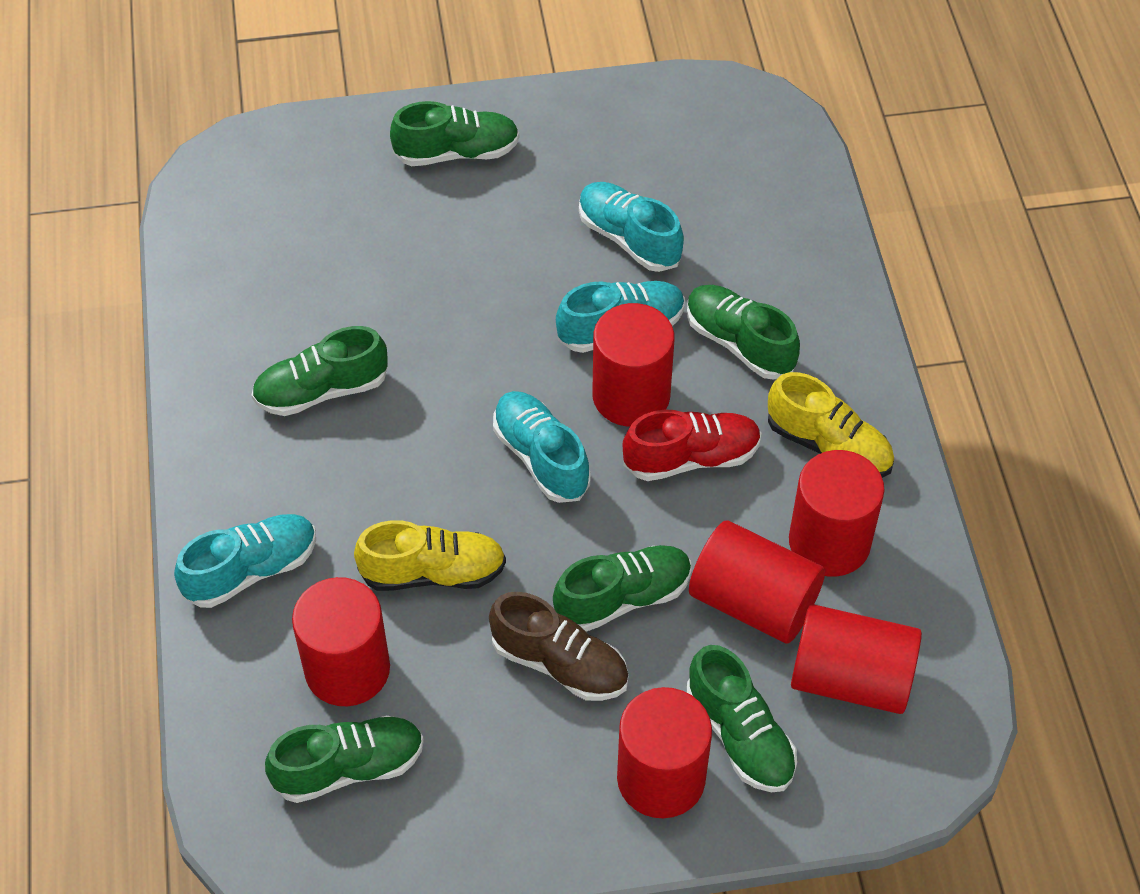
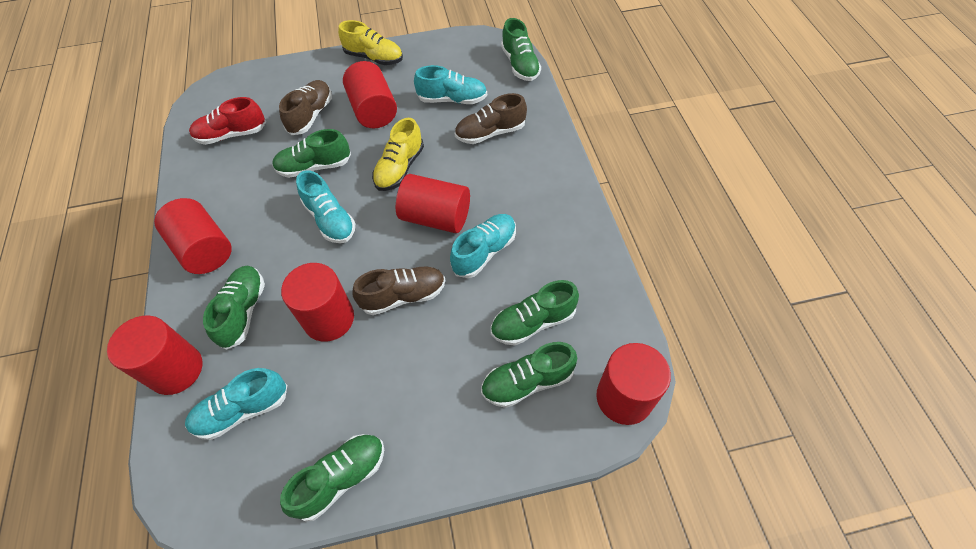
brown shoe: [489,592,629,701] = 1 -> [279,80,332,135] [353,267,445,315] [455,93,527,144] = 3

